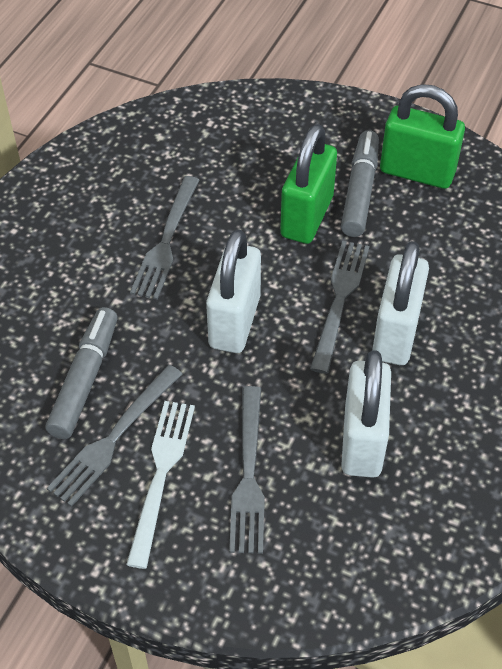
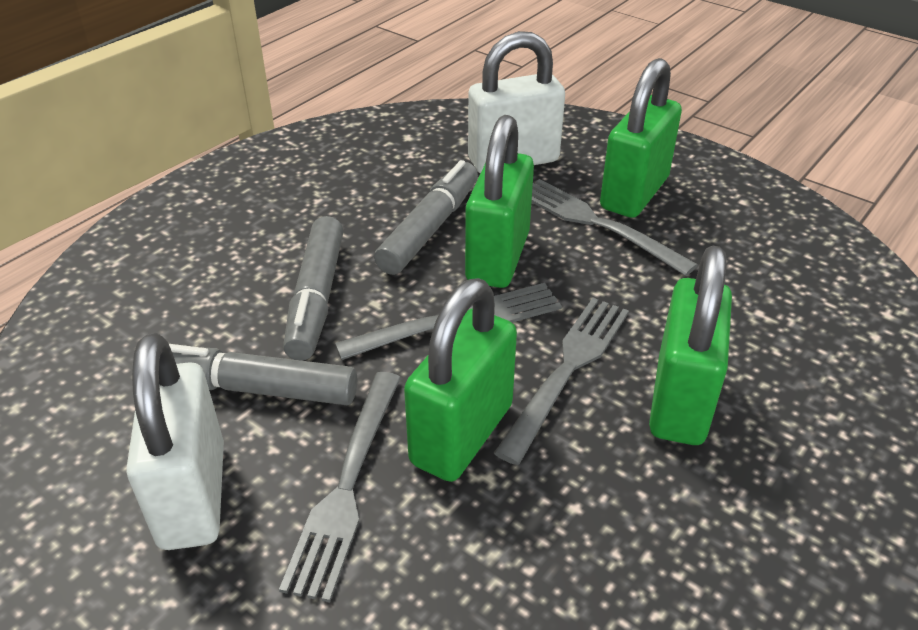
green padlock: [280,124,337,244] [380,84,465,189] = 2 -> [404,278,517,482] [465,115,534,288] [600,58,682,218] [649,245,732,445] = 4
grey marker: [46,307,118,439] [341,130,379,237] = 2 -> [169,344,357,405] [283,216,344,360] [374,160,478,275] = 3
white fork: [126,401,195,569] = 1 -> none = 0
white padlock: [206,229,261,353] [341,350,391,478] [372,241,429,365] = 3 -> [126,333,224,550] [468,31,565,173] = 2

